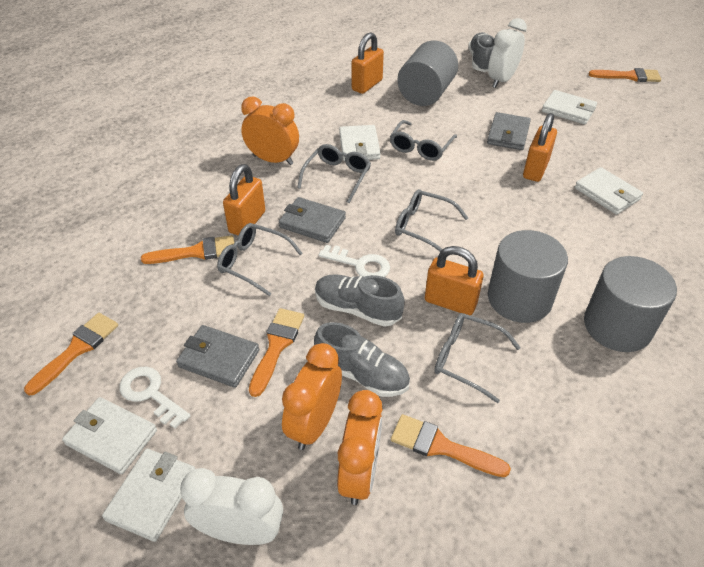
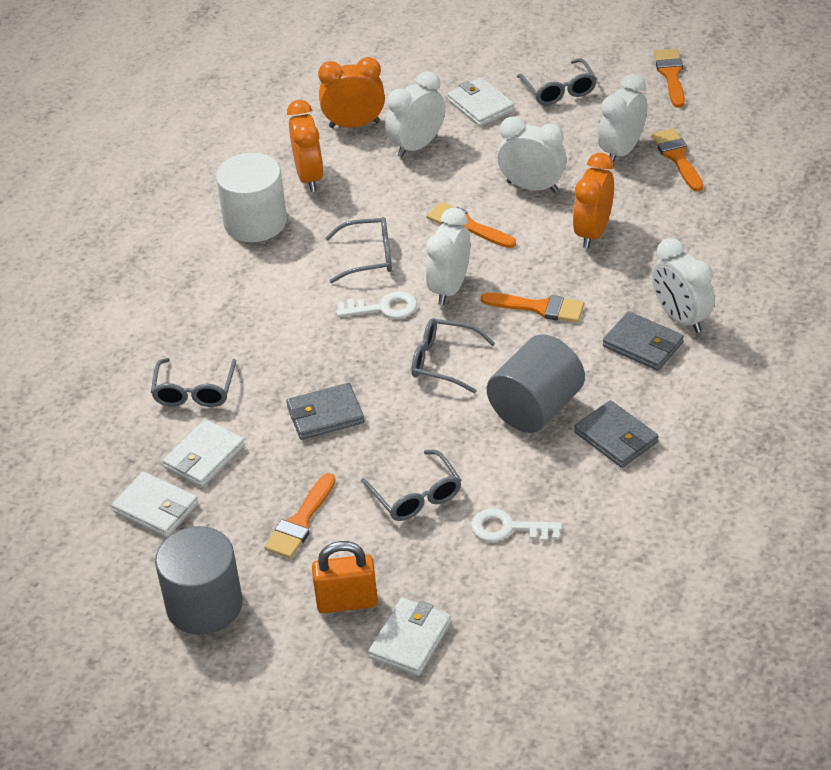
grey cylinder: [397,40,458,106] [488,230,568,323] [584,256,677,352] = 3 -> [155,526,243,635] [487,334,585,433] = 2
grey shoe: [314,322,410,397] [315,274,405,327] [468,32,495,72] = 3 -> none = 0
orange padlock: [223,164,265,236] [352,32,384,94] [425,246,484,315] [523,113,557,182] = 4 -> [312,541,378,613] = 1
white clock: [180,468,283,545] [488,18,527,88] = 2 -> [385,71,445,157] [426,208,471,305] [497,116,567,192] [598,74,647,163] [652,238,715,333] = 5
white cylinder: none = 0 -> [216,153,287,242] = 1
white wallet: [62,397,157,474] [102,449,195,542] [339,125,381,161] [542,90,597,124] [575,167,643,215] = 5 -> [111,472,198,537] [162,419,245,487] [368,598,451,676] [447,77,515,127] = 4

